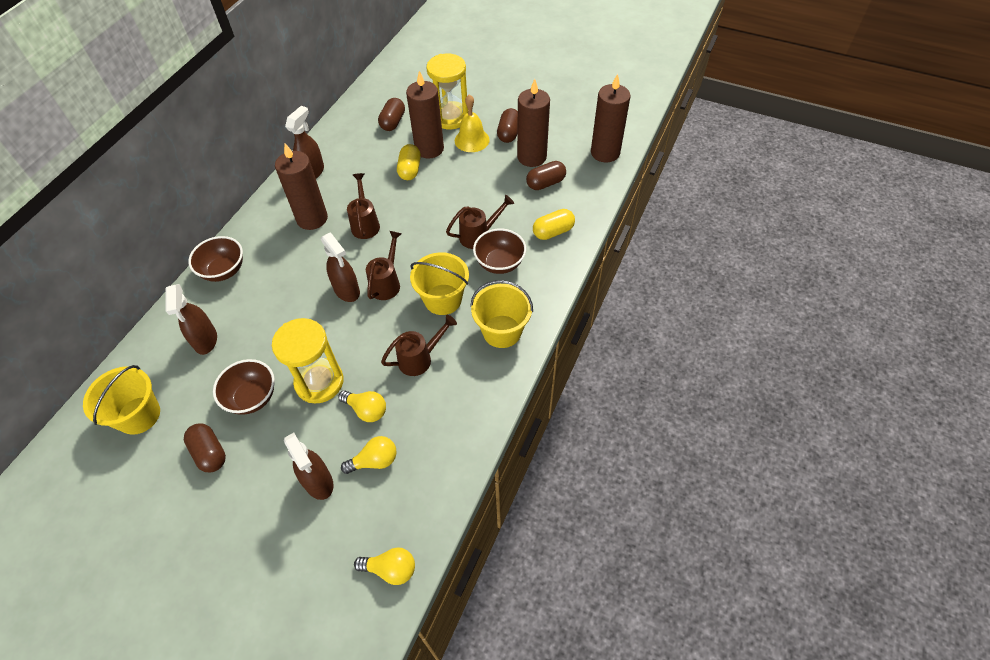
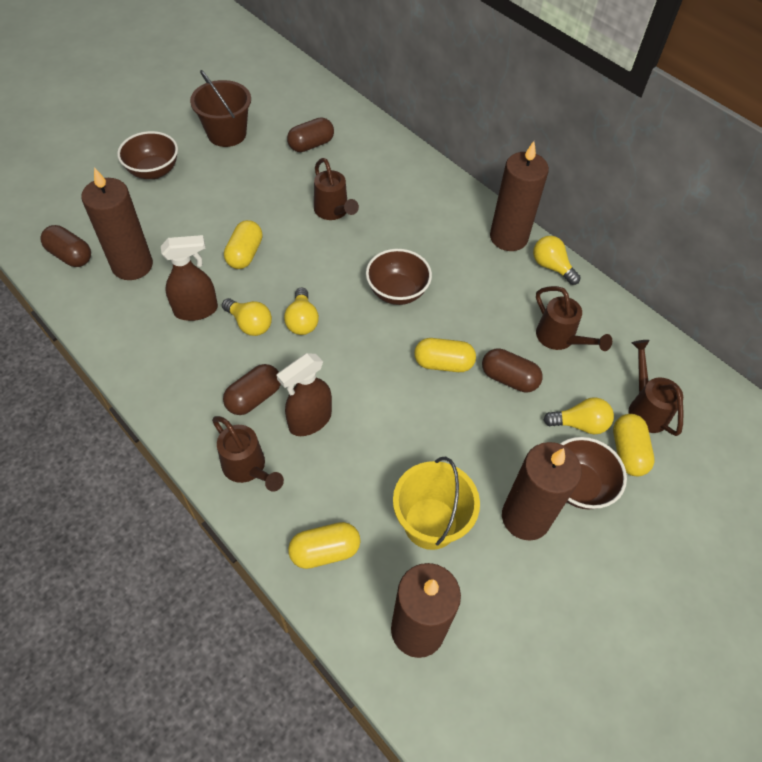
brown bucket: none = 0 -> [190,70,251,147] = 1
brown spray bottle: [165,284,217,355] [284,433,334,500] [285,106,324,179] [321,232,360,302] = 4 -> [161,235,218,321] [277,353,332,436] = 2
yellow bell: [455,94,490,152] = 1 -> none = 0
yellow bucket: [83,365,160,435] [410,252,469,315] [470,280,533,348] = 3 -> [393,457,480,550] = 1
yellow capsule: [397,144,421,180] [533,209,575,240] = 2 -> [224,220,263,269] [288,522,361,569] [414,338,476,372] [613,414,655,476] = 4
yellow hourglass: [272,318,344,403] [426,54,468,129] = 2 -> none = 0
yellow light bulb: [338,390,386,422] [341,436,396,474] [354,547,415,585] = 3 -> [222,298,272,336] [284,287,319,335] [533,236,581,285] [544,397,614,434] = 4

